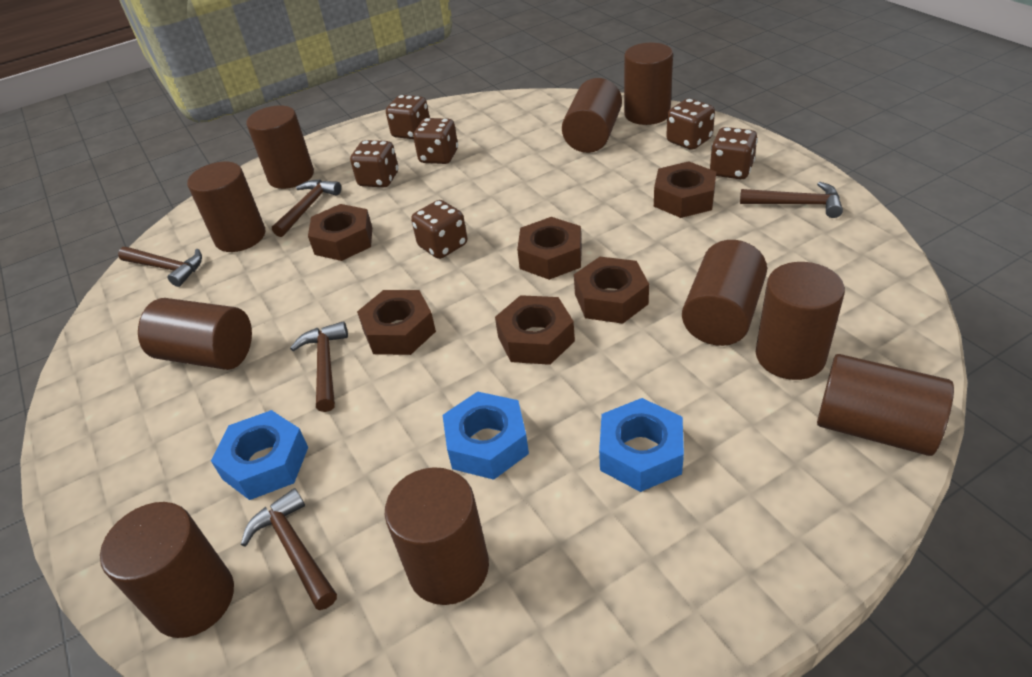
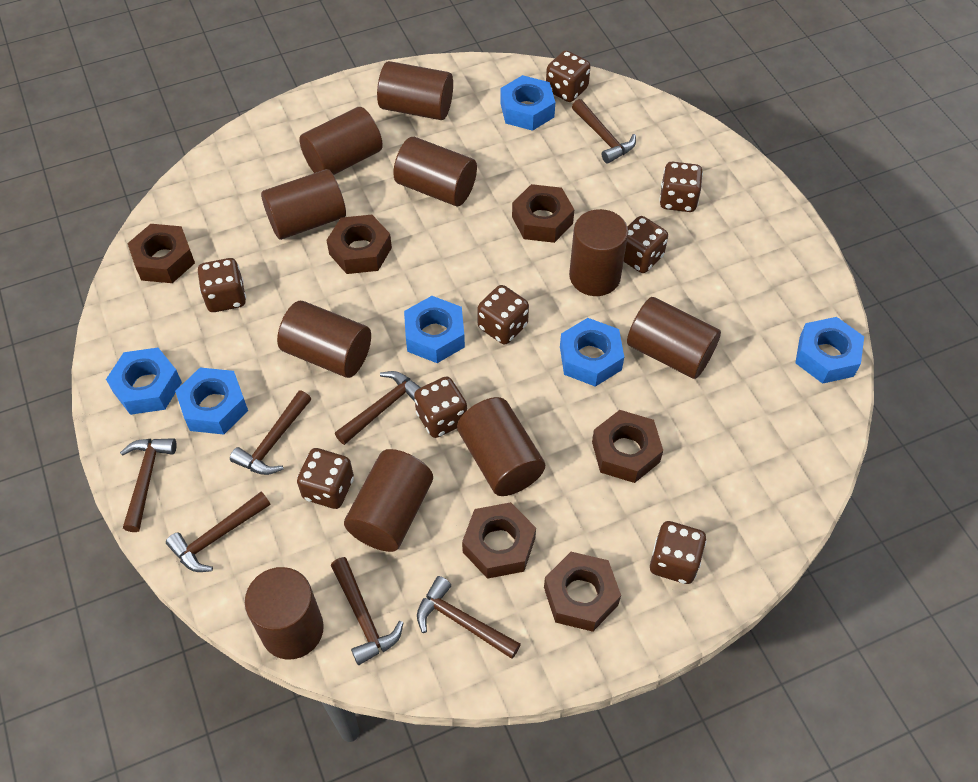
blue nut: [211,410,308,500] [443,391,529,480] [599,398,684,492] = 3 -> [106,348,182,415] [175,367,248,435] [404,296,465,363] [500,75,555,131] [560,318,624,387] [795,317,864,384] = 6
brown dice: [350,140,398,187] [386,95,430,139] [411,200,467,259] [413,118,458,164] [666,98,715,150] [710,127,758,179] = 6 -> [198,258,246,312] [297,448,354,509] [414,376,467,438] [477,285,529,344] [546,50,591,102] [624,216,668,273] [650,521,707,584] [659,162,703,212] = 8
brown hammer: [118,247,202,287] [241,488,337,610] [272,180,341,237] [290,321,348,412] [740,182,843,218] = 5 -> [120,438,177,532] [166,492,270,572] [230,390,311,475] [331,557,403,665] [335,371,421,445] [417,576,521,659] [572,99,636,164] = 7

